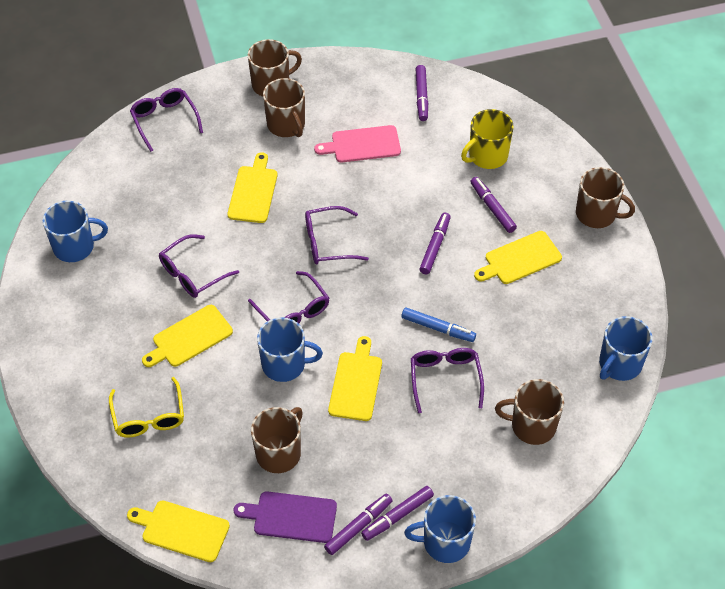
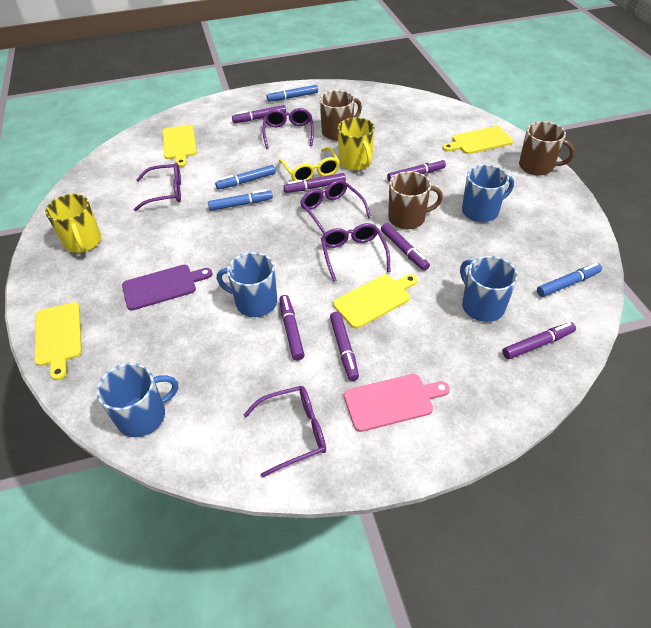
blue marker: [401,307,476,342] = 1 -> [208,189,273,211] [215,165,276,190] [267,85,318,101] [537,263,602,297] = 4
brown mug: [248,39,302,96] [251,407,303,473] [263,78,305,137] [495,379,564,445] [576,167,635,228] = 5 -> [320,90,362,140] [388,171,443,229] [519,121,575,176] = 3
purple marker: [324,494,393,555] [361,486,434,541] [416,65,428,121] [419,213,451,274] [470,177,517,233] = 5 -> [232,105,286,123] [279,295,304,360] [283,173,346,193] [330,312,359,381] [381,223,430,271] [387,159,446,182] [502,322,576,359] = 7
yellow cutting board: [127,500,230,562] [142,305,233,367] [228,152,277,223] [328,336,382,421] [474,231,562,284] = 5 -> [35,302,82,380] [163,125,197,167] [333,274,417,329] [443,126,513,154] = 4
yellow mug: [461,109,514,169] = 1 -> [45,194,101,253] [338,117,375,170] = 2

